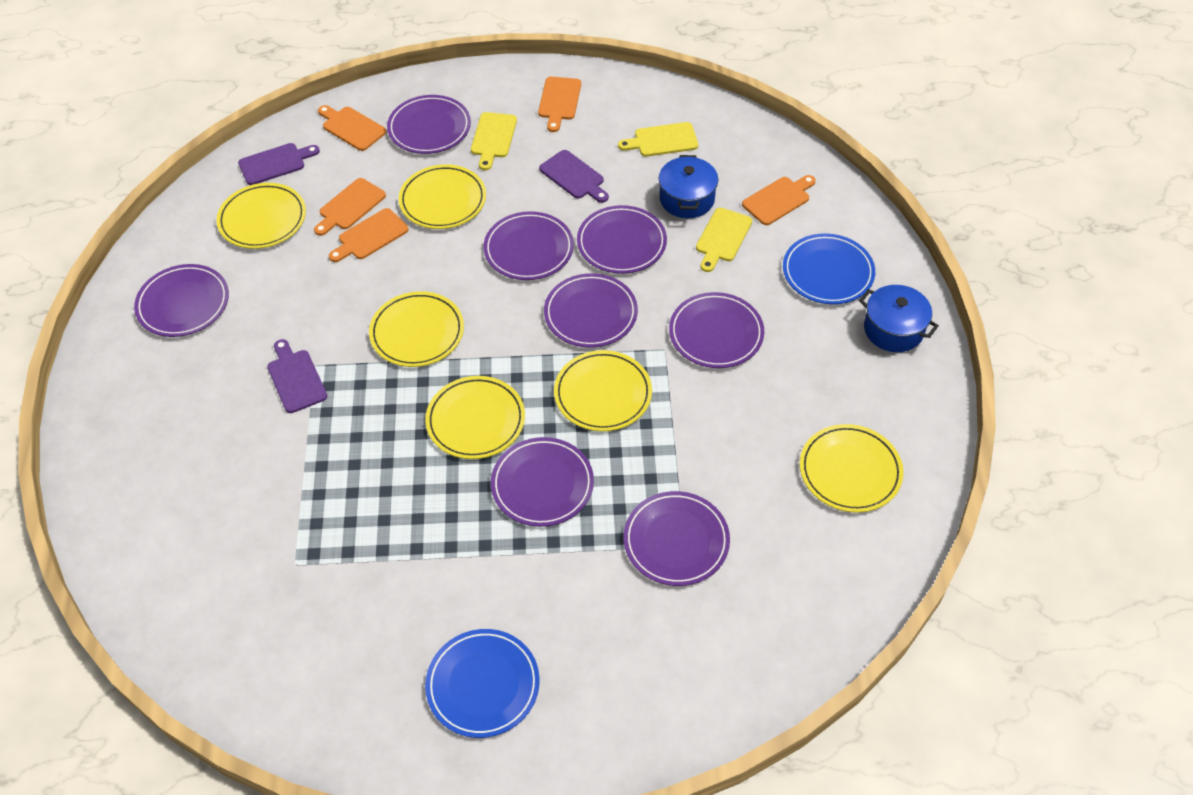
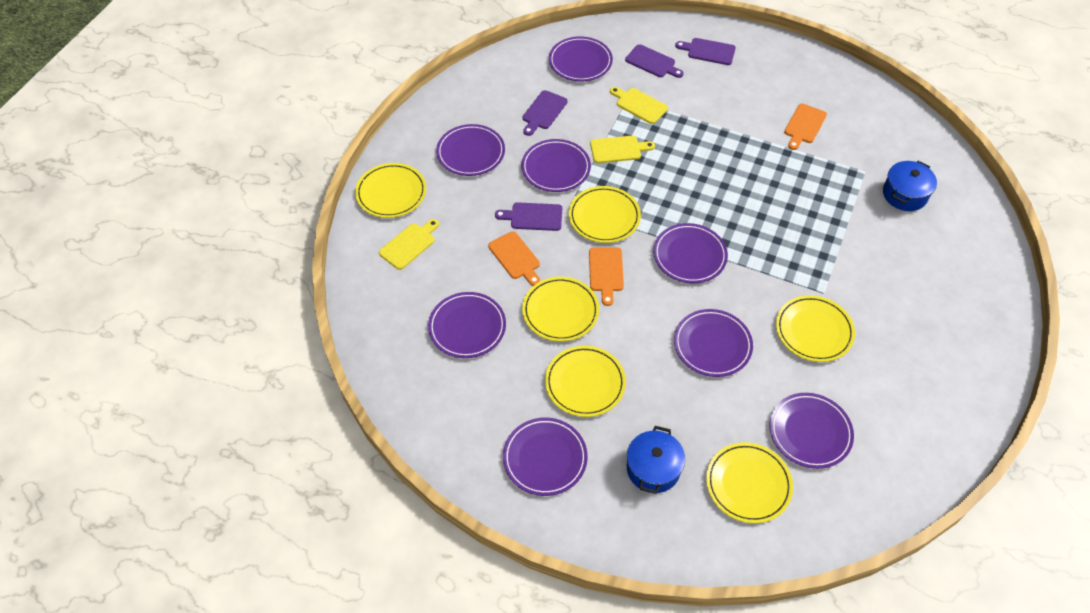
blue plate: [425,629,540,738] [783,233,875,304] = 2 -> none = 0
orange cutting board: [314,178,386,236] [318,105,386,151] [329,208,409,262] [538,77,581,132] [742,175,816,225] = 5 -> [488,231,540,286] [589,247,624,306] [784,104,827,150] = 3
purple cutting board: [238,143,320,185] [267,339,327,413] [539,150,609,203] = 3 -> [495,202,562,231] [523,90,567,136] [625,44,684,78] [675,38,736,65] = 4

